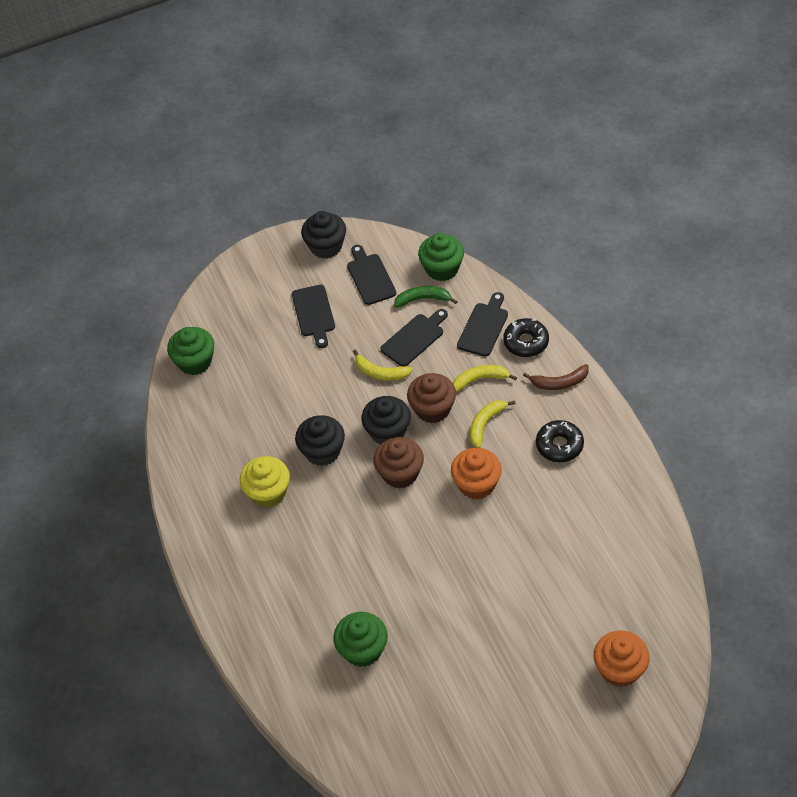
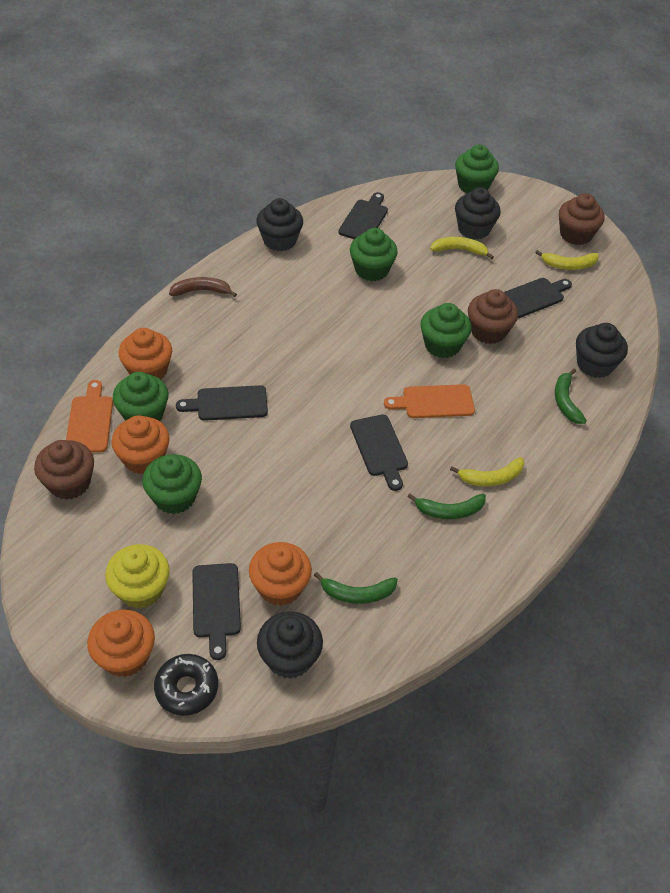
black cupcake: [295,415,345,466] [301,211,346,259] [361,396,411,444] = 3 -> [256,198,303,251] [257,611,323,679] [455,187,501,239] [576,323,628,378] = 4
black cutting board: [292,285,335,348] [347,245,396,305] [381,309,448,366] [457,292,508,357] = 4 -> [176,385,268,421] [192,563,241,660] [338,192,388,239] [350,414,408,491] [504,278,572,318] = 5
black donut: [503,318,549,357] [536,420,584,462] = 2 -> [154,654,218,716] = 1
brown cupcake: [374,437,424,488] [407,373,456,423] = 2 -> [34,440,94,500] [468,289,518,344] [559,193,605,245] = 3
green banana: [394,286,458,308] = 1 -> [314,572,398,604] [407,493,486,519] [555,368,587,424] = 3
green cupcake: [167,327,214,375] [333,612,388,667] [418,233,464,281] = 3 -> [113,372,168,421] [142,454,202,514] [350,228,398,281] [420,303,472,358] [455,145,499,193] = 5
orange cupcake: [451,448,502,500] [594,631,650,687] = 2 -> [87,610,155,677] [111,415,170,474] [119,328,172,379] [249,542,312,606] = 4
orange cutting board: none = 0 -> [66,380,113,453] [384,384,475,418] = 2

